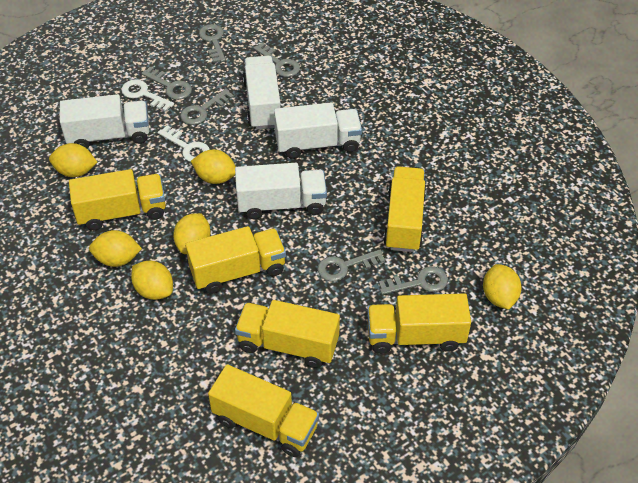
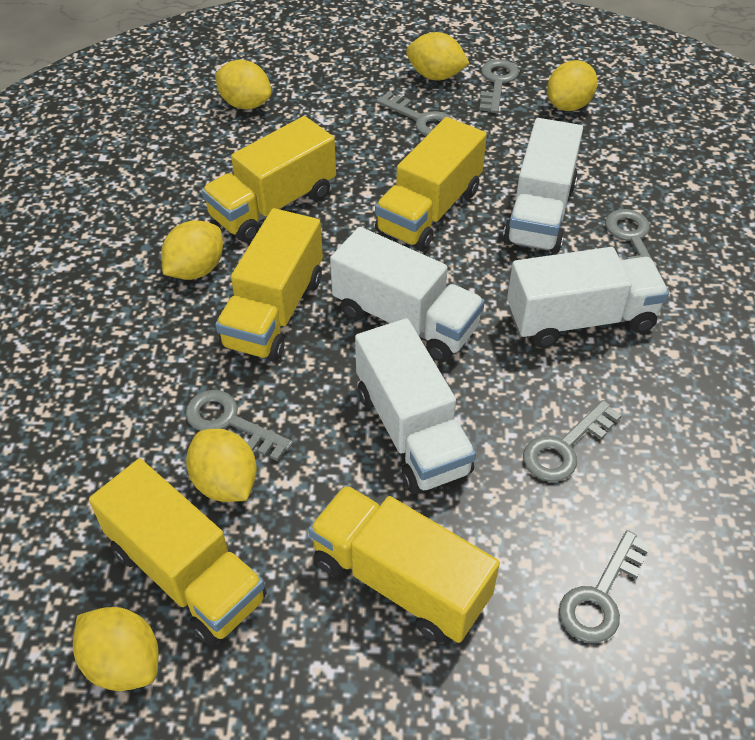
white key: [121,79,174,112] [158,125,210,162] = 2 -> none = 0
yellow truck: [69,169,166,231] [185,226,286,294] [208,364,319,457] [235,300,340,368] [367,293,471,354] [383,166,426,252] = 6 -> [89,459,267,646] [201,116,336,242] [215,208,323,362] [309,485,500,643] [375,117,487,251] = 5

